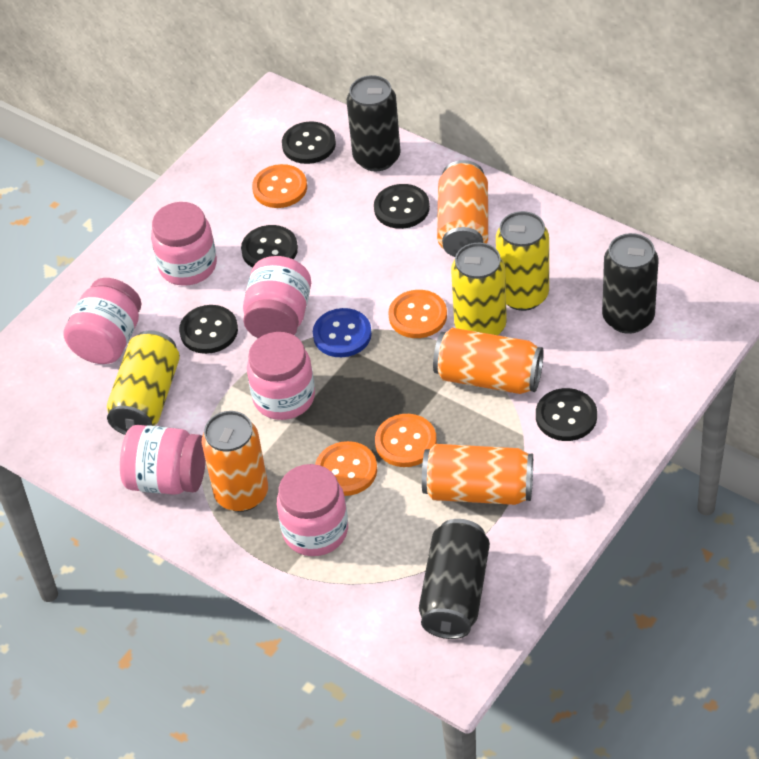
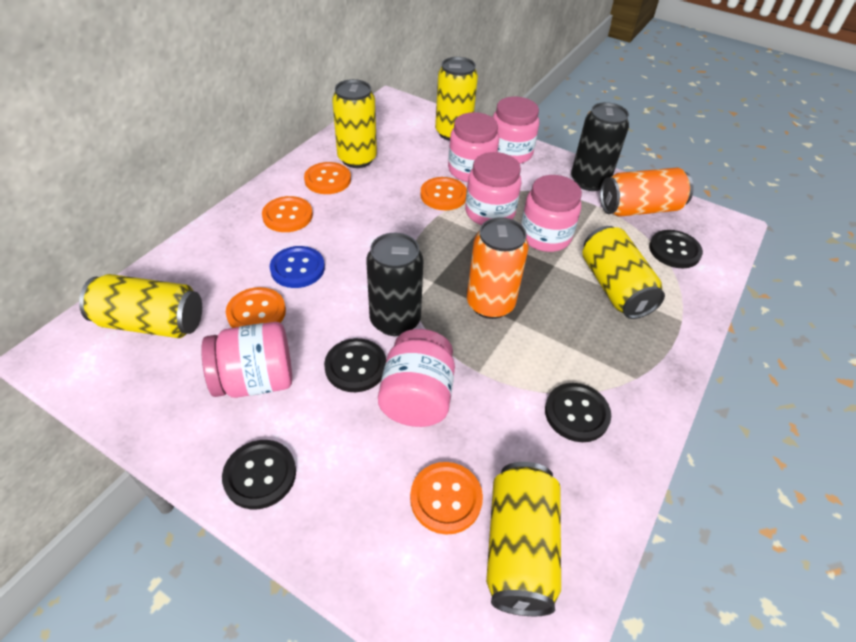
black button: [179,305,238,354] [241,225,298,268] [282,121,336,164] [374,184,430,229] [536,388,597,441] = 5 -> [222,440,296,509] [324,338,386,392] [545,383,611,442] [649,230,703,269] = 4
black can: [347,75,401,171] [419,519,490,639] [602,233,658,334] = 3 -> [366,233,423,336] [571,102,629,191] = 2
orange button: [252,164,307,208] [315,441,377,496] [375,414,437,467] [388,290,447,338] = 4 -> [226,287,286,328] [262,196,313,232] [304,162,351,194] [410,462,483,534] [421,177,467,210] = 5
orange can: [202,411,268,512] [422,444,533,505] [433,328,544,394] [437,160,488,257] = 4 -> [467,217,529,319] [600,167,693,217] = 2
yellow can: [107,330,180,435] [451,243,507,335] [496,211,549,311] = 3 -> [79,274,202,338] [332,79,377,168] [435,57,478,141] [486,462,561,616] [582,226,665,319] = 5

